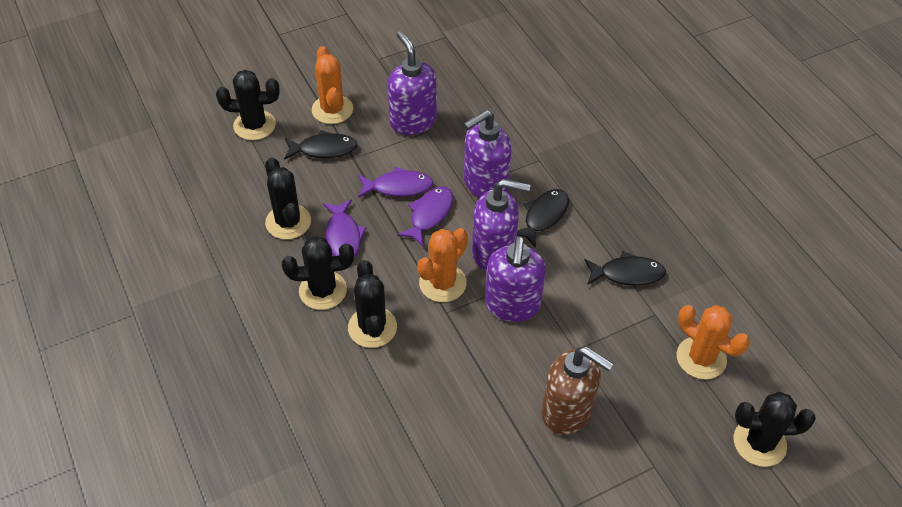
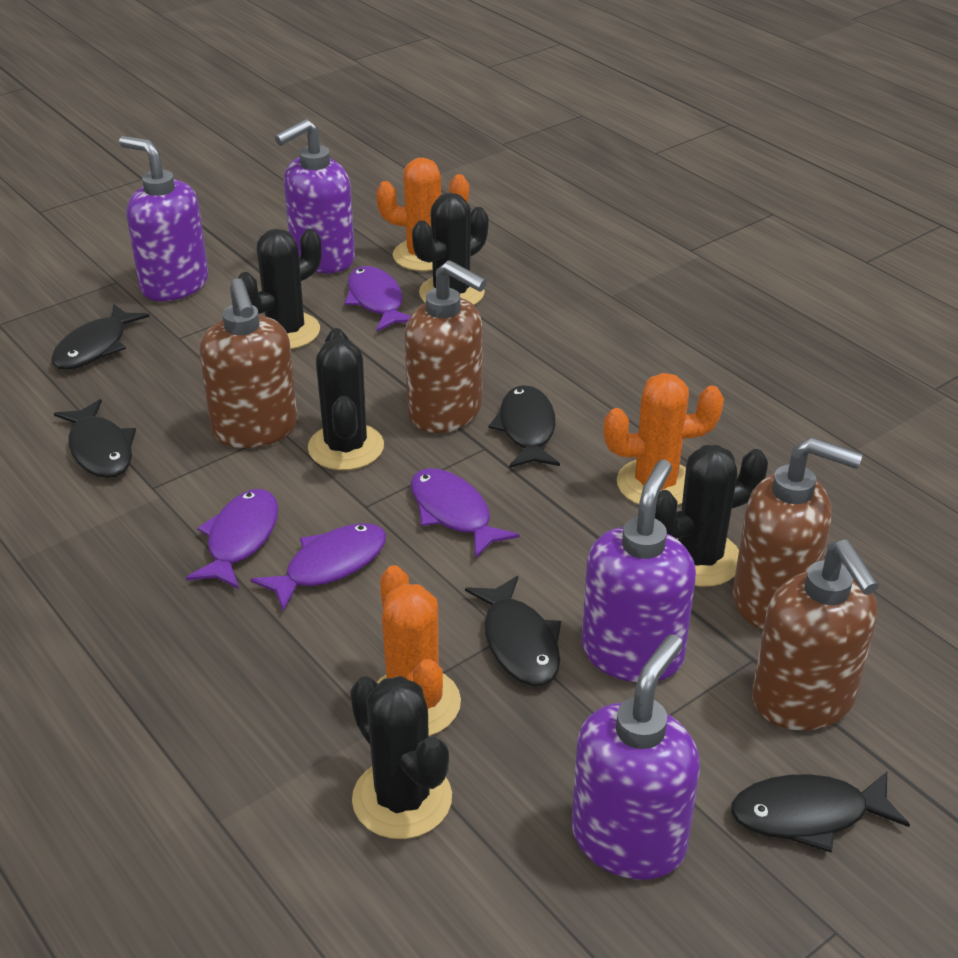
black fish: [284,130,358,160] [517,189,569,248] [584,251,666,286] = 3 -> [51,304,150,370] [54,399,136,478] [465,576,561,686] [489,385,560,468] [731,772,910,852] = 5
brown soap dispenser: [541,347,614,435] = 1 -> [199,278,298,448] [405,260,487,433] [733,437,863,629] [752,540,879,731] = 4
purple fish: [323,199,367,257] [358,166,433,198] [397,186,453,246] = 3 -> [186,489,278,589] [250,523,386,611] [345,266,411,331] [411,468,520,558] = 4

